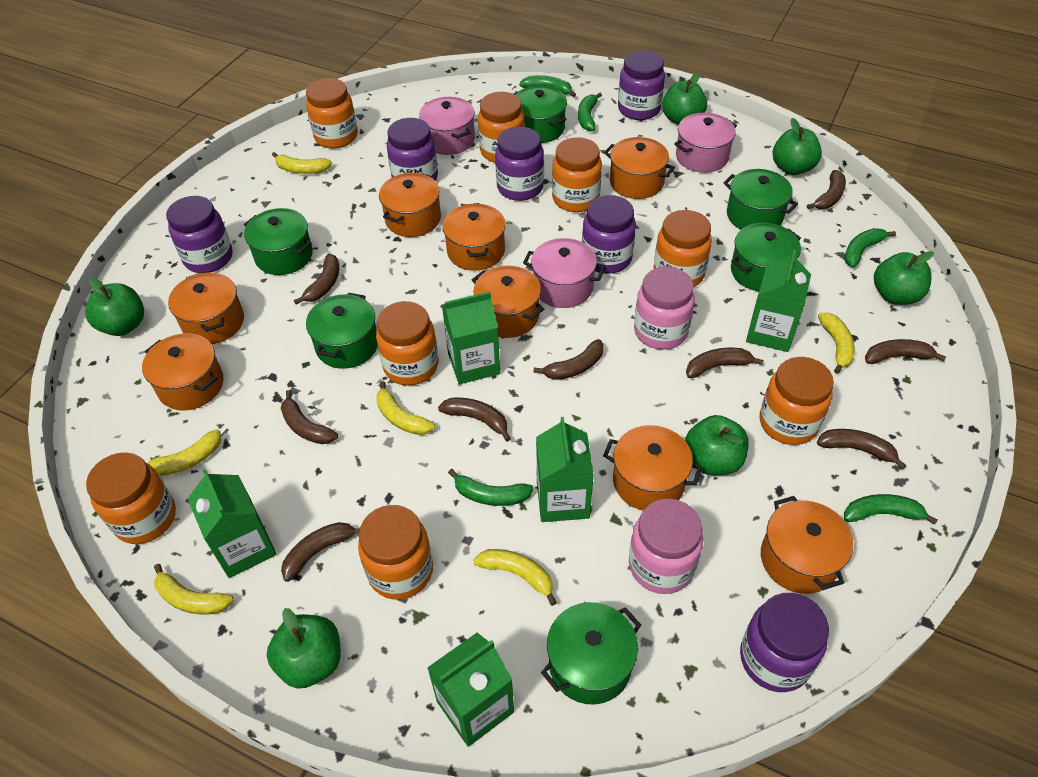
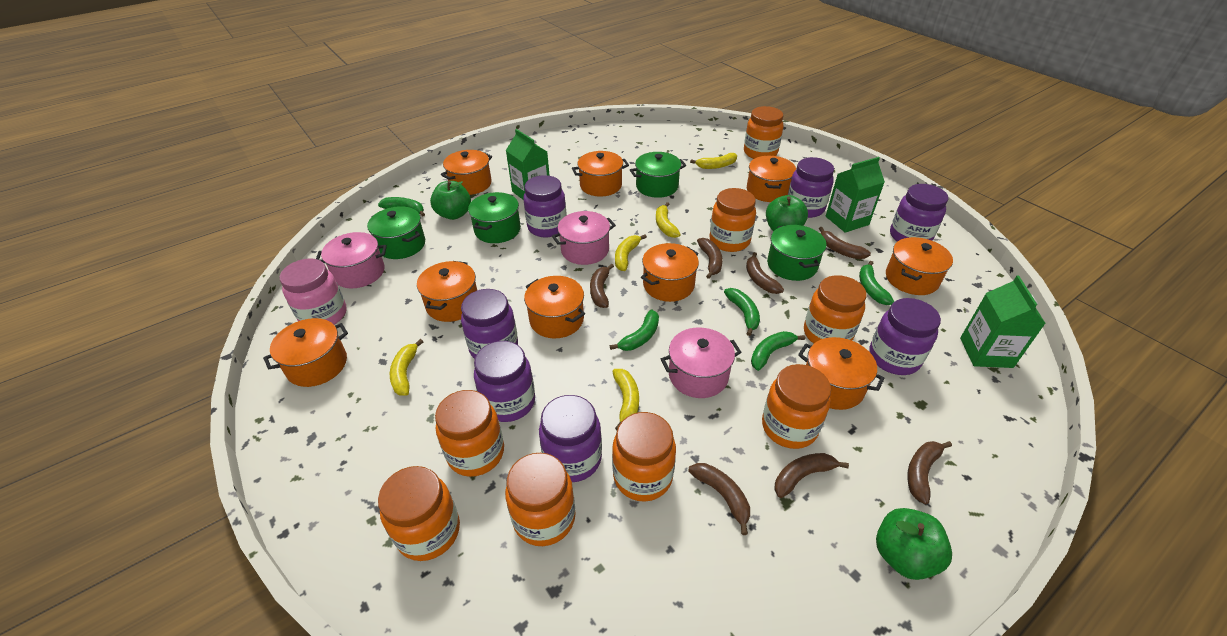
brown banana: [281,390,338,444] [281,522,360,582] [294,254,339,304] [438,397,511,442] [534,339,604,380] [686,348,763,378] [807,170,846,209] [817,429,906,469] [865,339,946,364] = 9 -> [590,264,614,308] [688,463,750,535] [697,238,723,279] [746,252,784,294] [774,453,849,498] [819,227,871,259] [907,441,952,504] = 7
green apple: [85,278,144,336] [267,608,341,689] [662,73,707,125] [685,415,749,475] [773,118,822,175] [874,251,934,305] = 6 -> [430,181,471,220] [766,195,808,232] [876,508,952,580] = 3
green carton: [187,469,276,578] [427,633,514,747] [442,291,500,384] [536,417,594,522] [746,250,811,352] = 5 -> [506,129,550,199] [826,157,885,233] [960,276,1046,368] = 3
green pot: [244,208,313,275] [306,293,378,369] [514,86,567,143] [541,602,641,704] [723,169,798,229] [731,223,801,291] = 6 -> [367,206,425,259] [468,192,521,243] [630,152,686,198] [767,225,826,281] = 4
orange pot: [142,333,224,411] [168,272,244,344] [379,173,441,237] [443,203,506,271] [472,266,544,338] [603,425,702,510] [604,137,675,199] [761,496,853,594] = 8 -> [263,318,348,387] [417,261,477,322] [441,150,492,195] [524,276,585,338] [572,151,629,197] [641,243,699,302] [747,156,796,202] [798,337,885,410] [886,237,953,295] = 9
pink jar: [629,499,703,594] [634,267,695,350] = 2 -> [280,258,347,325] = 1
purple jar: [166,196,233,273] [387,118,438,181] [495,127,544,201] [582,195,636,274] [618,51,665,120] [740,593,829,692] = 6 -> [461,289,518,359] [474,341,535,422] [523,175,567,238] [539,395,602,482] [788,157,834,218] [869,298,941,375] [890,184,948,242] = 7
yellow banana: [147,430,221,476] [154,564,233,614] [272,152,332,174] [376,381,435,435] [473,549,557,606] [818,313,855,374] = 6 -> [390,339,423,396] [612,369,639,430] [615,235,647,271] [656,202,681,238] [690,153,737,169] = 5

